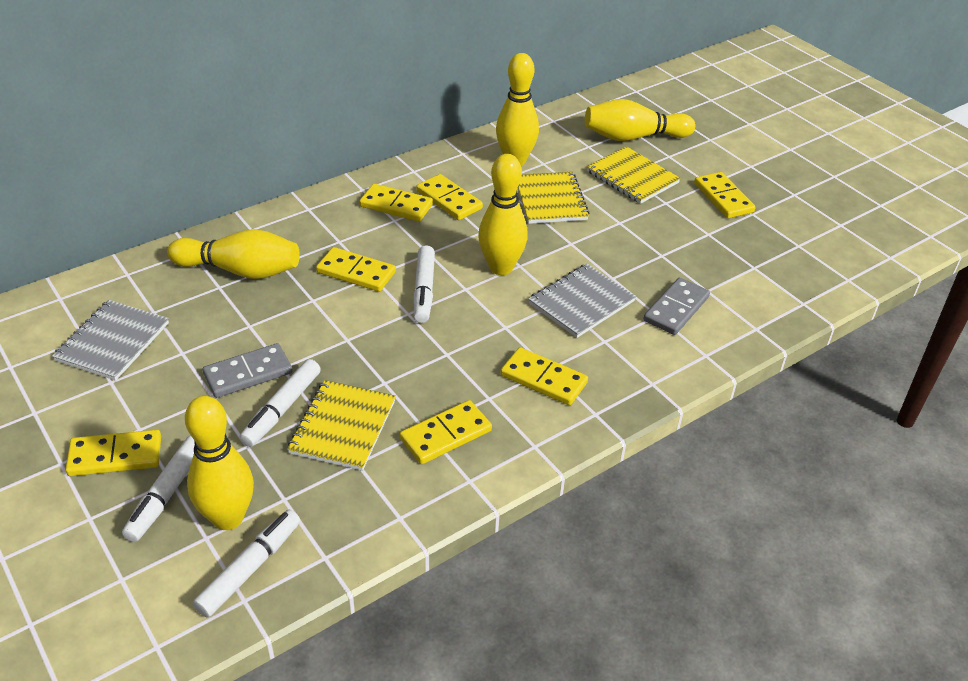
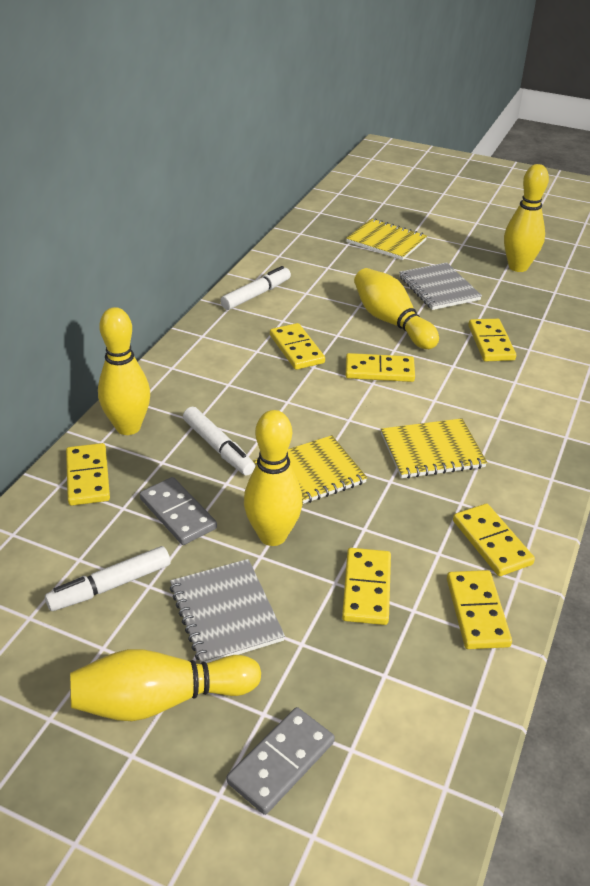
white marker: [122,435,195,542] [193,510,300,618] [239,359,321,447] [413,245,435,323] = 4 -> [45,546,171,611] [183,407,255,475] [221,266,291,310] = 3

